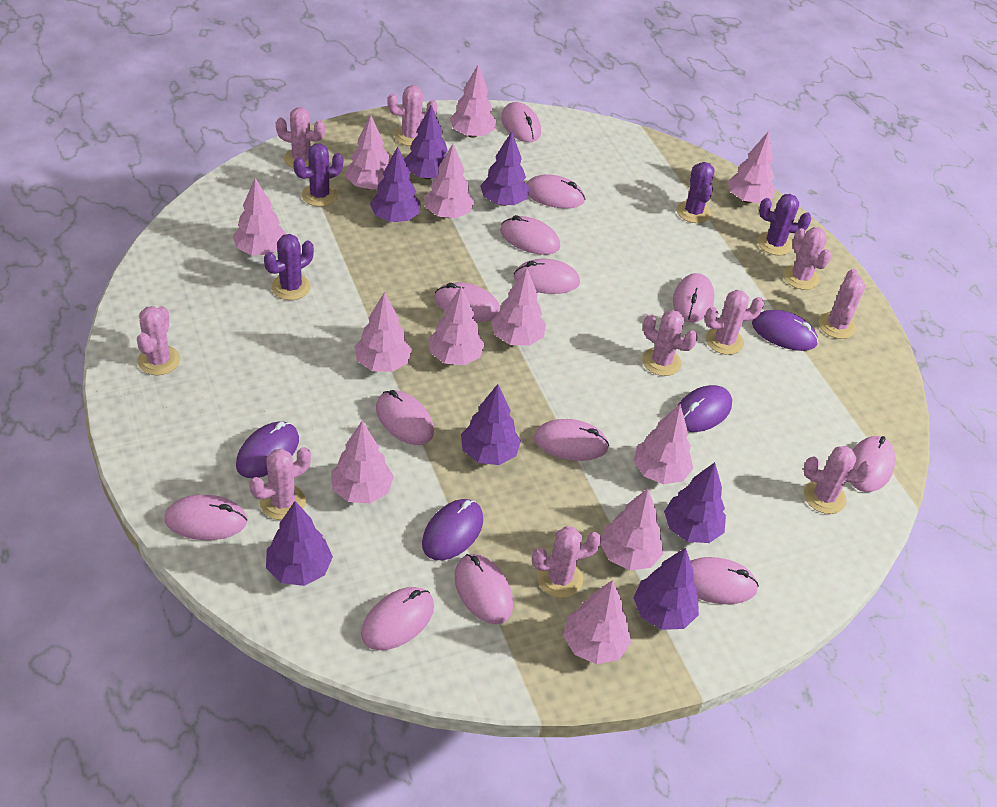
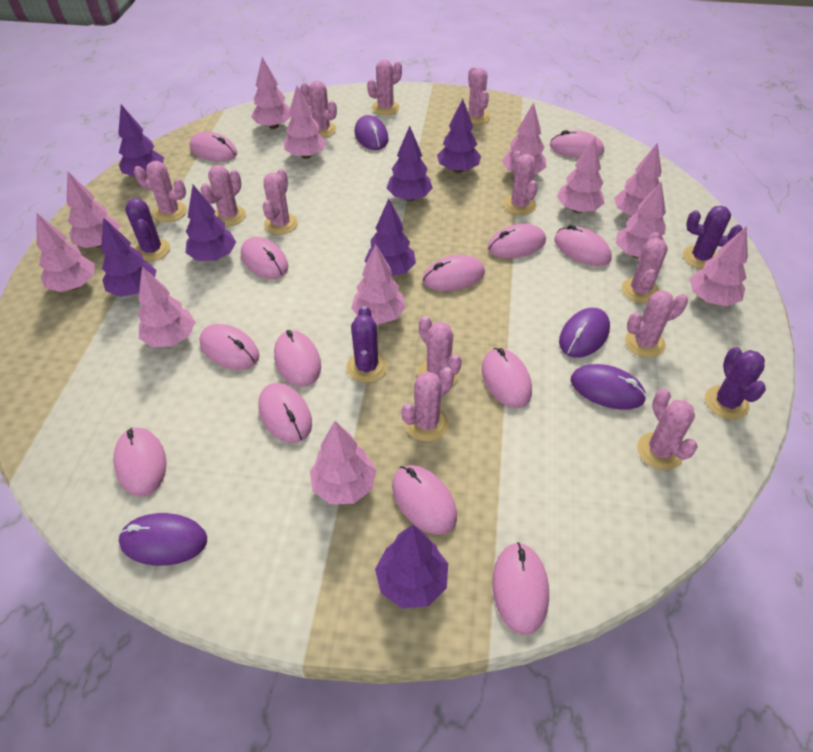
pink cactus: [137,306,180,375] [249,447,311,520] [276,108,325,168] [387,85,437,146] [532,526,602,598] [642,310,698,376] [705,290,764,355] [783,227,831,290] [804,446,874,514] [819,269,865,339] = 10 -> [134,161,187,222] [201,165,246,227] [263,169,298,235] [300,81,337,138] [367,59,402,115] [401,367,454,442] [418,316,462,386] [467,67,490,124] [503,151,538,215] [622,232,668,303] [625,290,688,358] [637,388,698,470] = 12

